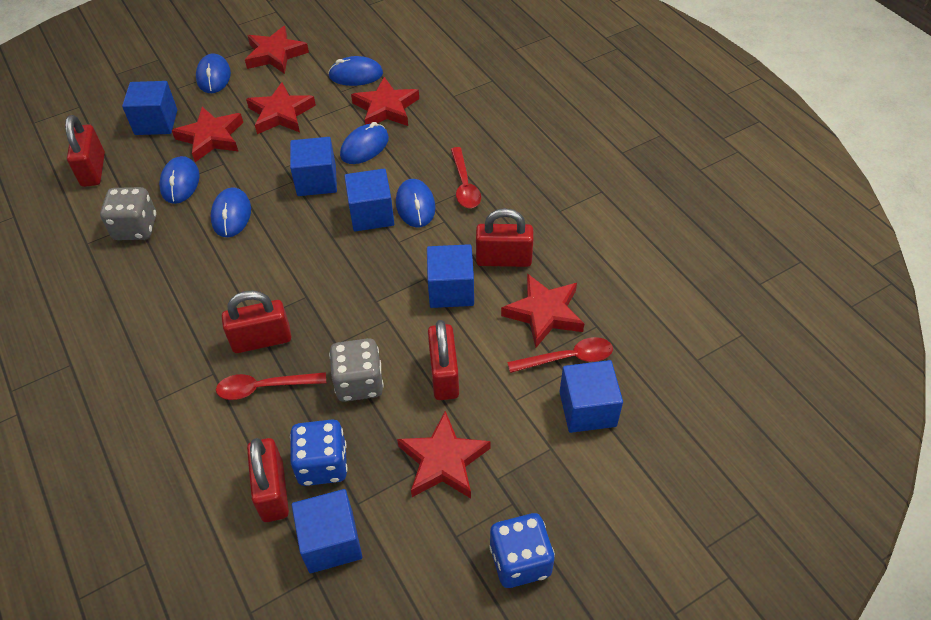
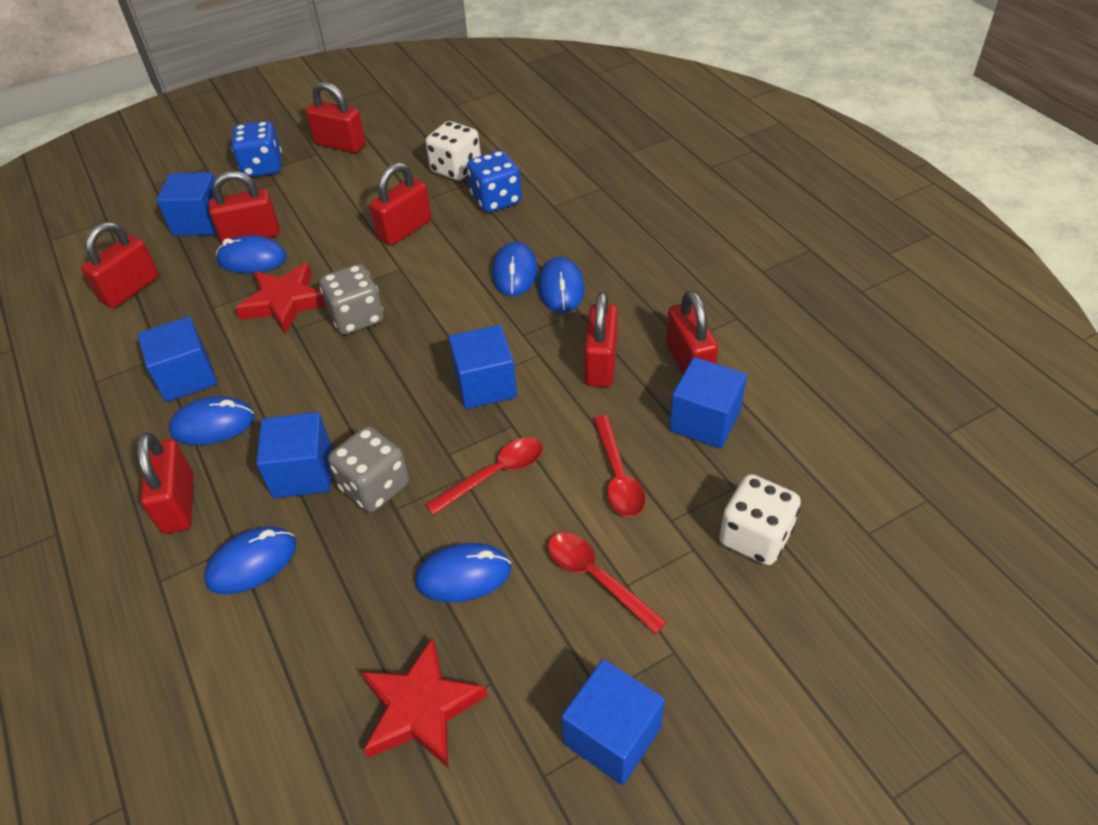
red padlock: [65,115,105,187] [222,290,291,353] [247,438,289,522] [428,320,459,400] [476,208,534,267] = 5 -> [81,222,159,308] [137,432,193,534] [209,171,280,244] [306,81,366,153] [370,162,432,246] [584,291,618,387] [666,290,718,374] = 7
red star: [172,107,243,162] [245,26,309,74] [246,82,316,134] [351,77,419,126] [397,411,490,499] [501,273,584,348] = 6 -> [235,263,326,335] [361,637,488,768] = 2
white dice: none = 0 -> [425,121,481,181] [719,474,801,565] = 2

